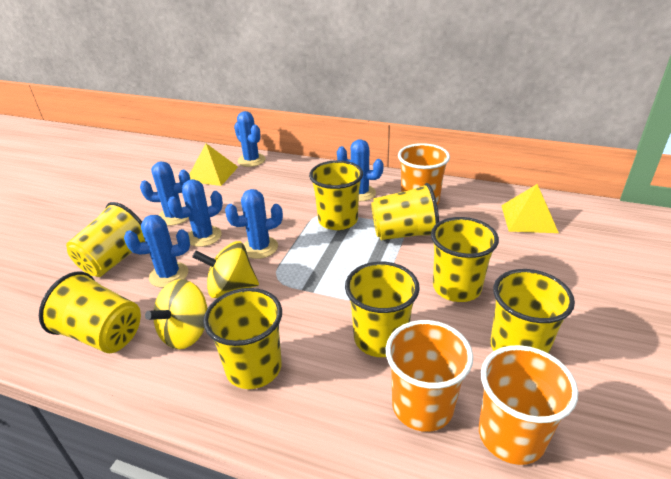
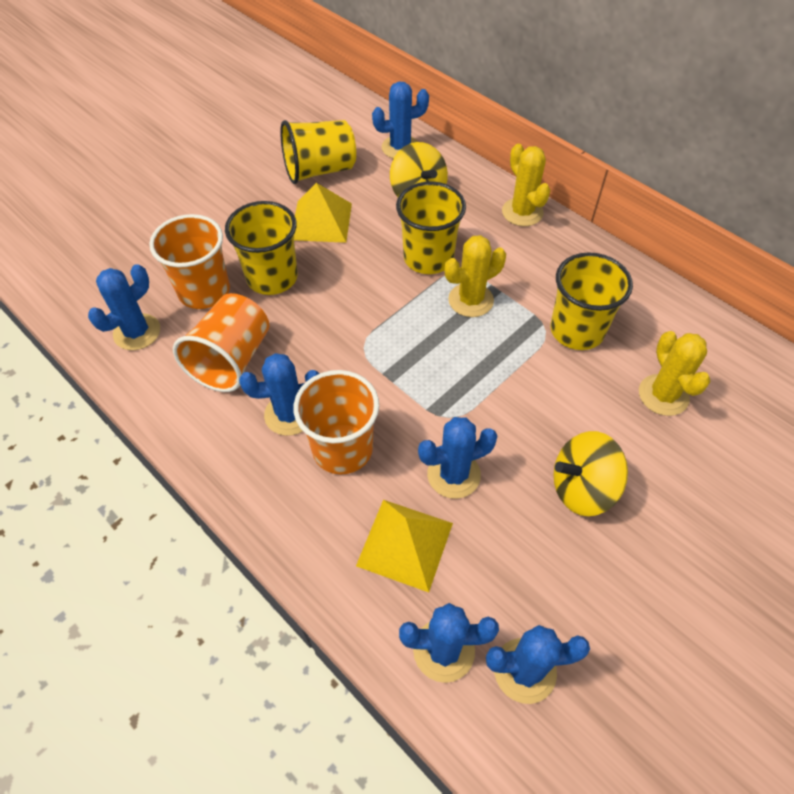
yellow cactus: none = 0 -> [445,235,506,317] [502,144,551,226] [639,331,710,416] = 3
yellow cup: [39,272,141,353] [66,202,145,277] [203,288,282,389] [309,160,363,230] [345,262,420,357] [371,183,439,240] [431,217,499,302] [490,269,575,353] = 8 -> [225,201,298,295] [280,120,356,184] [396,181,466,274] [550,252,633,350] = 4

